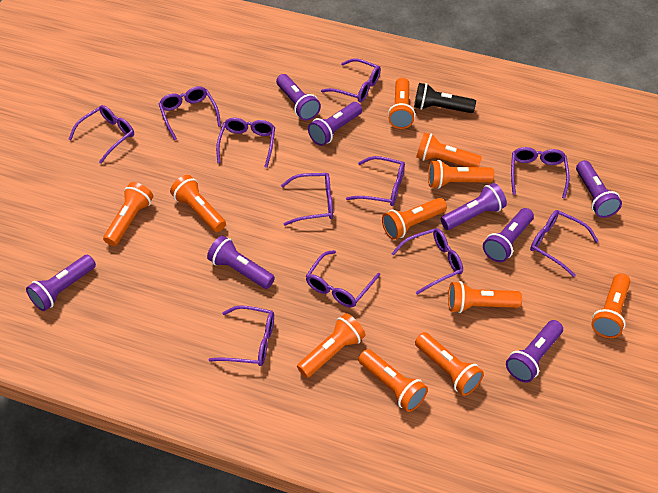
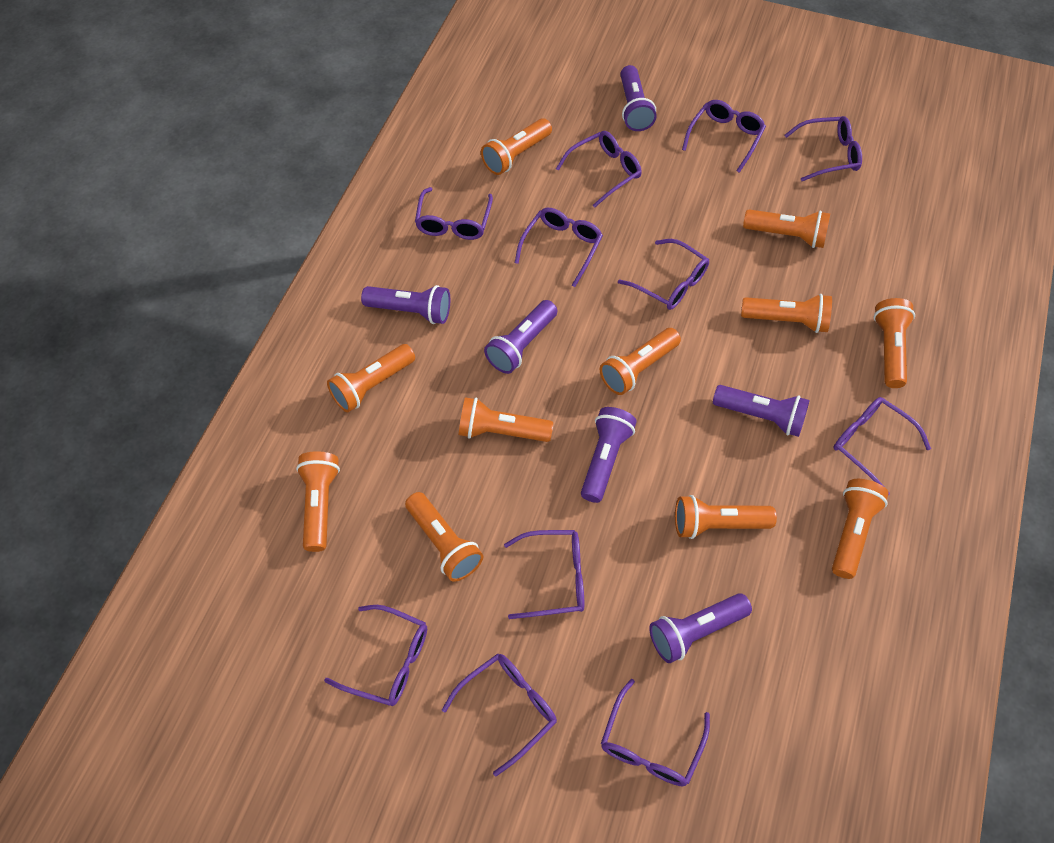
black flashlight: [414,83,476,113] = 1 -> none = 0
purple flashlight: [26,255,96,311] [207,235,275,289] [276,74,321,121] [308,102,362,146] [441,183,507,230] [483,208,534,262] [506,320,563,382] [576,160,622,218] = 8 -> [361,285,450,324] [484,300,557,374] [581,407,637,503] [620,65,657,131] [649,593,752,663] [713,385,810,437] = 6

